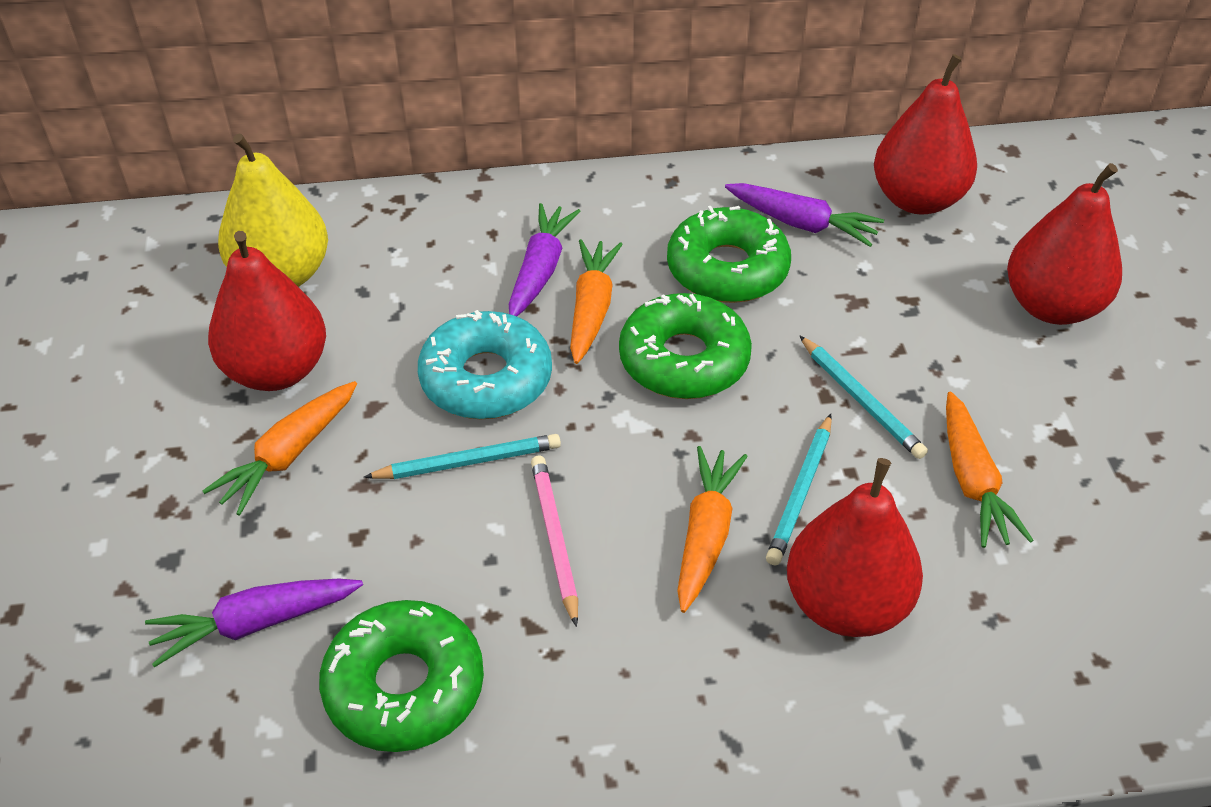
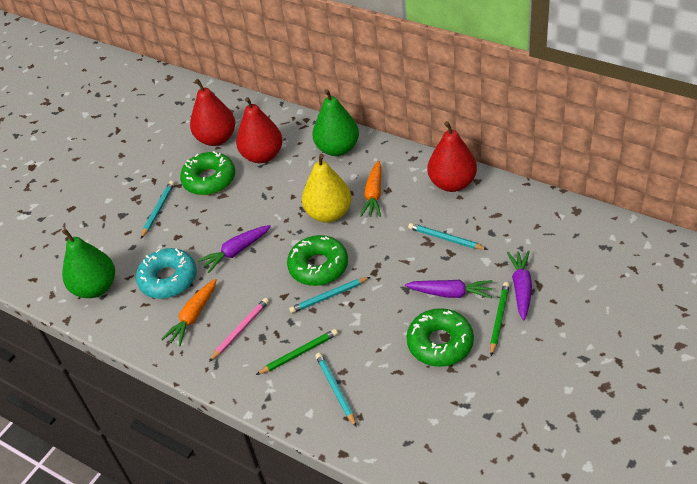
green pear: none = 0 -> [62,229,115,298] [312,89,359,156] = 2
green pencil: none = 0 -> [256,329,338,375] [490,282,510,356] = 2
orange carrot: [202,381,357,516] [570,239,623,364] [677,446,748,613] [946,391,1034,548] = 4 -> [161,279,217,346] [360,160,382,217] = 2
red pear: [208,231,326,391] [787,458,923,637] [874,54,977,214] [1007,163,1122,325] = 4 -> [190,79,235,146] [236,97,283,163] [427,121,477,192] = 3
turquoise pencil: [364,434,561,479] [766,414,832,565] [799,335,928,459] = 3 -> [141,181,174,239] [289,277,370,313] [315,353,357,427] [408,223,488,250] = 4

